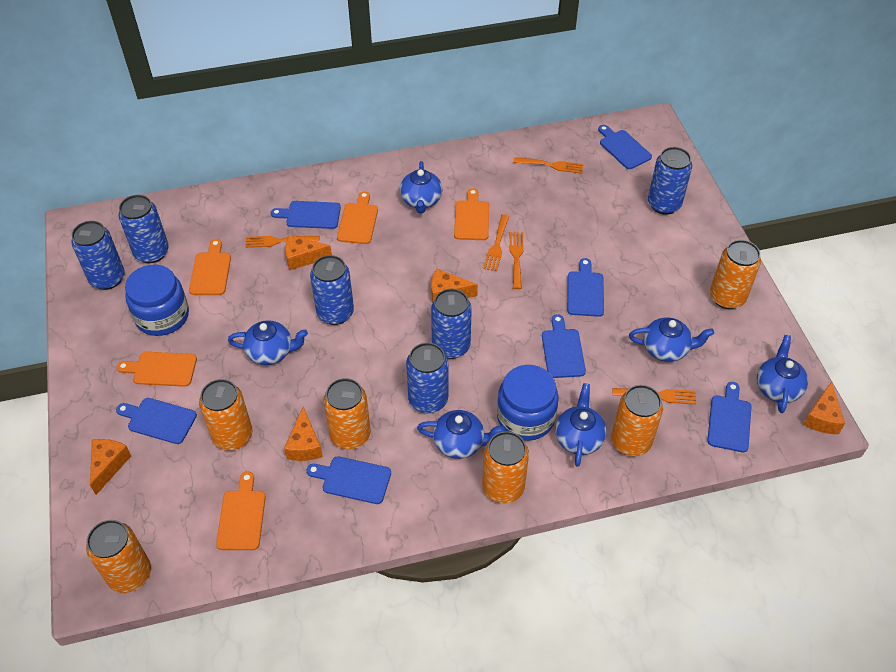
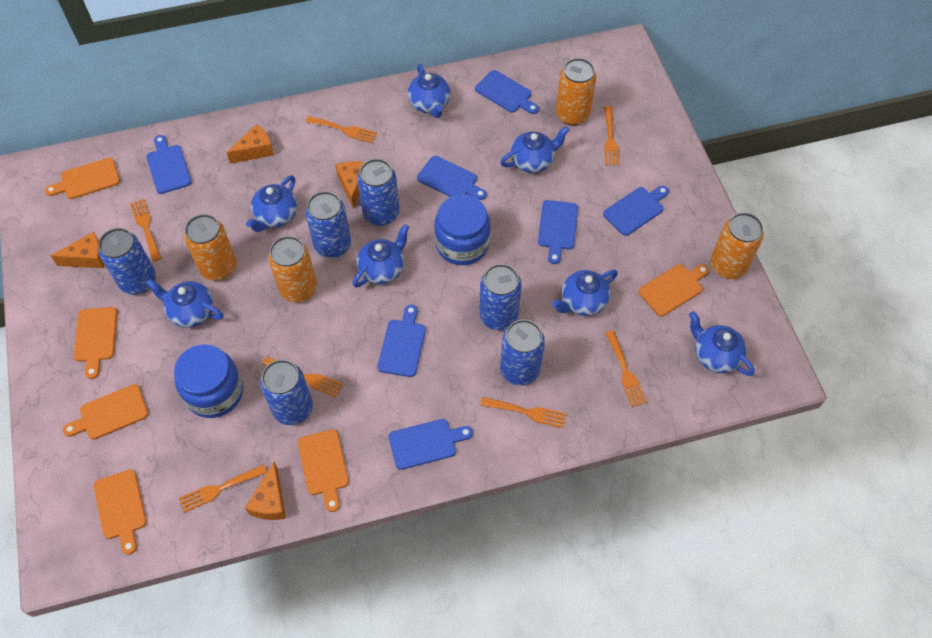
blue teapot: [228,320,308,365] [400,161,443,214] [417,410,505,459] [555,383,607,467] [629,317,714,362] [757,335,808,413] = 6 -> [146,279,223,328] [246,175,297,232] [353,224,409,287] [408,64,450,118] [500,126,569,173] [552,270,618,316] [689,311,755,376] = 7
orange can: [86,520,151,593] [199,379,252,450] [323,378,371,450] [482,431,529,504] [611,385,663,456] [710,240,761,309] = 6 -> [184,214,237,281] [268,236,317,303] [556,58,596,126] [710,213,764,279] = 4
orange cheese: [90,439,131,495] [284,407,323,461] [285,235,332,270] [431,269,478,303] [803,381,845,434] = 5 -> [51,232,104,268] [227,124,274,164] [245,462,286,520] [335,161,365,209] = 4
orange cutting board: [117,352,197,387] [189,239,231,295] [216,471,266,550] [337,191,378,244] [454,188,489,240] = 5 -> [45,157,120,199] [63,384,148,440] [74,307,117,379] [94,469,147,555] [298,429,349,512] [639,264,709,316] = 6
orange fork: [245,236,320,248] [483,214,509,271] [510,232,524,289] [514,157,583,174] [613,388,696,404] = 5 -> [130,199,161,262] [179,464,267,513] [263,357,343,397] [305,116,377,143] [480,397,566,428] [604,106,620,166] [605,331,647,407] = 7

